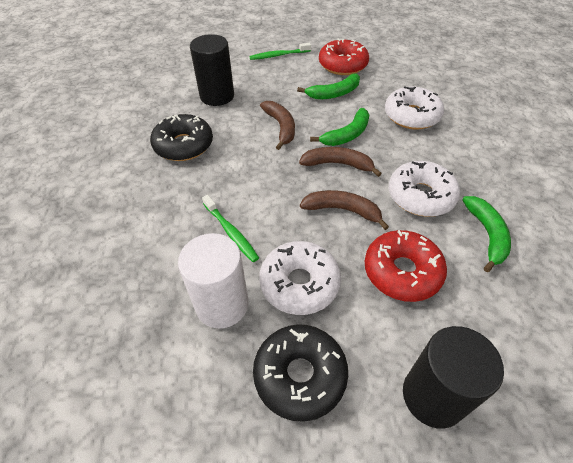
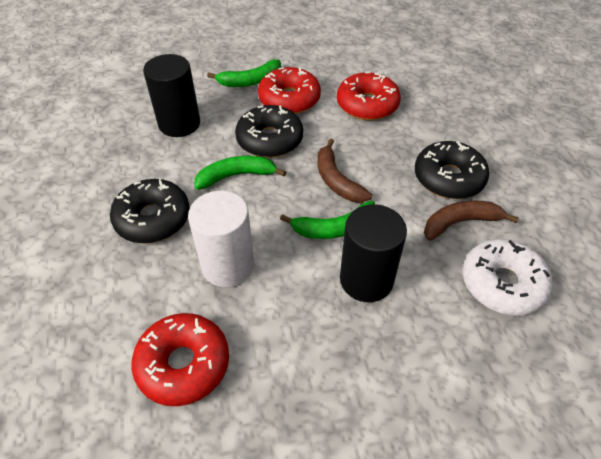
black donut: [150,114,213,161] [253,324,348,422] = 2 -> [110,179,190,243] [235,105,303,158] [415,141,489,199] = 3
brown banana: [260,101,295,150] [299,147,382,177] [300,190,389,230] = 3 -> [318,138,372,203] [424,200,519,241] = 2
green toothbrush: [202,195,259,262] [249,43,311,60] = 2 -> none = 0
red donut: [319,38,369,75] [365,230,447,302] = 2 -> [131,313,229,406] [258,67,321,114] [337,72,401,120] = 3
white donut: [259,241,341,315] [385,86,444,130] [389,161,460,217] = 3 -> [463,239,553,316] = 1

